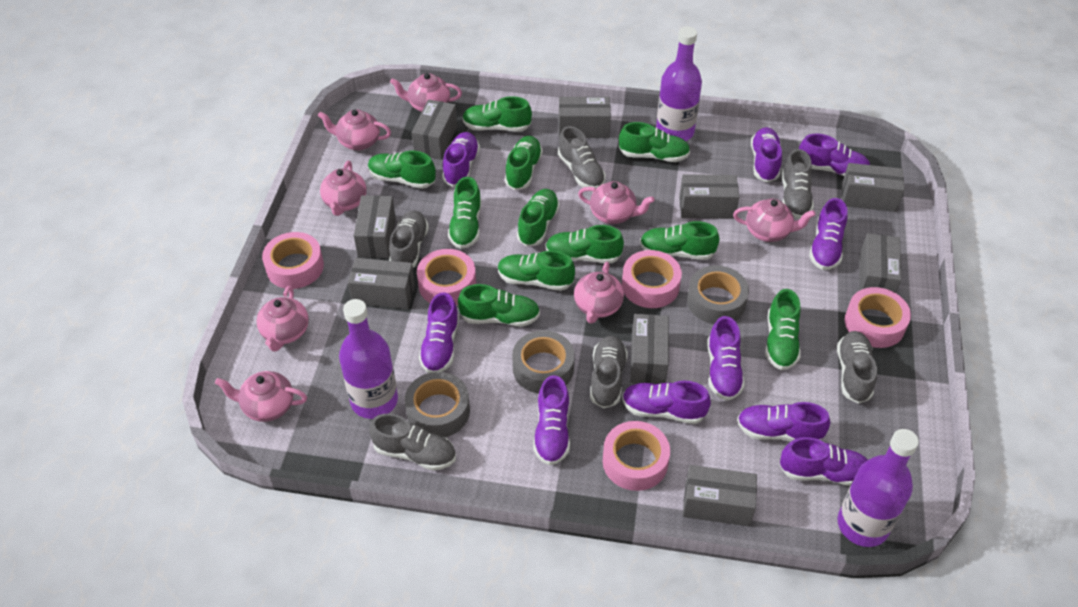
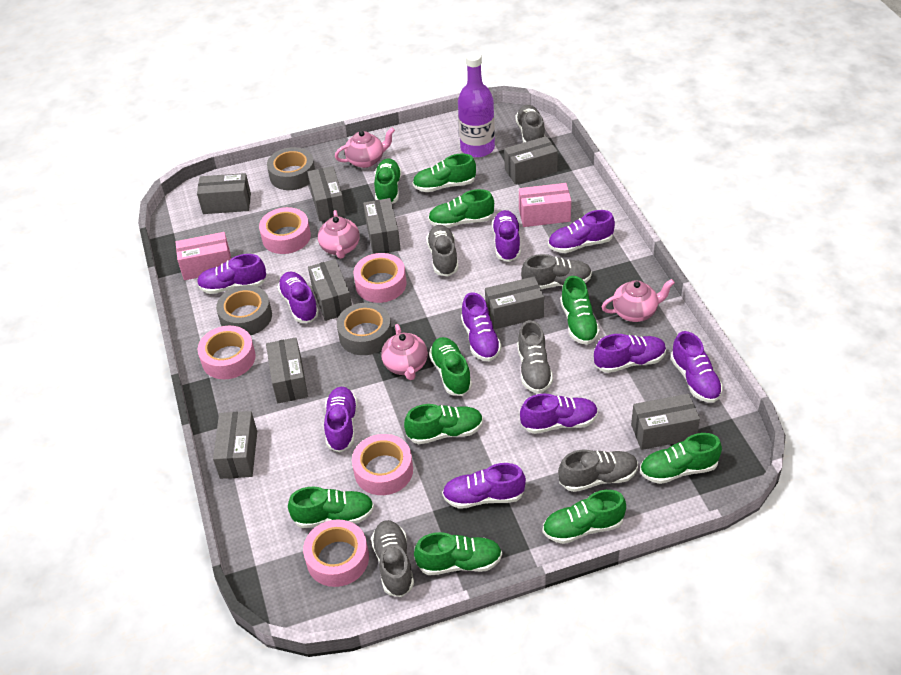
green shoe: [368,151,436,189] [448,177,481,249] [458,284,540,327] [462,96,532,131] [498,251,575,291] [505,136,543,190] [517,189,560,247] [545,225,624,263] [619,122,690,162] [640,221,719,260] [765,289,801,370] = 11 -> [288,487,374,528] [374,159,402,204] [404,404,483,444] [412,154,476,192] [414,532,502,575] [428,189,494,228] [429,337,472,396] [543,490,626,544] [560,276,600,345] [640,433,722,484] = 10
pink box: none = 0 -> [176,232,231,280] [519,183,571,227] = 2
pink teapot: [215,371,307,422] [257,286,309,351] [318,109,391,150] [320,161,367,216] [390,73,462,112] [574,262,624,324] [578,181,655,224] [733,199,815,242] = 8 -> [318,210,360,259] [335,128,395,168] [381,324,428,380] [602,279,675,322] = 4
purple bottle: [339,299,398,419] [656,26,702,141] [837,429,919,547] = 3 -> [458,51,495,158] = 1

